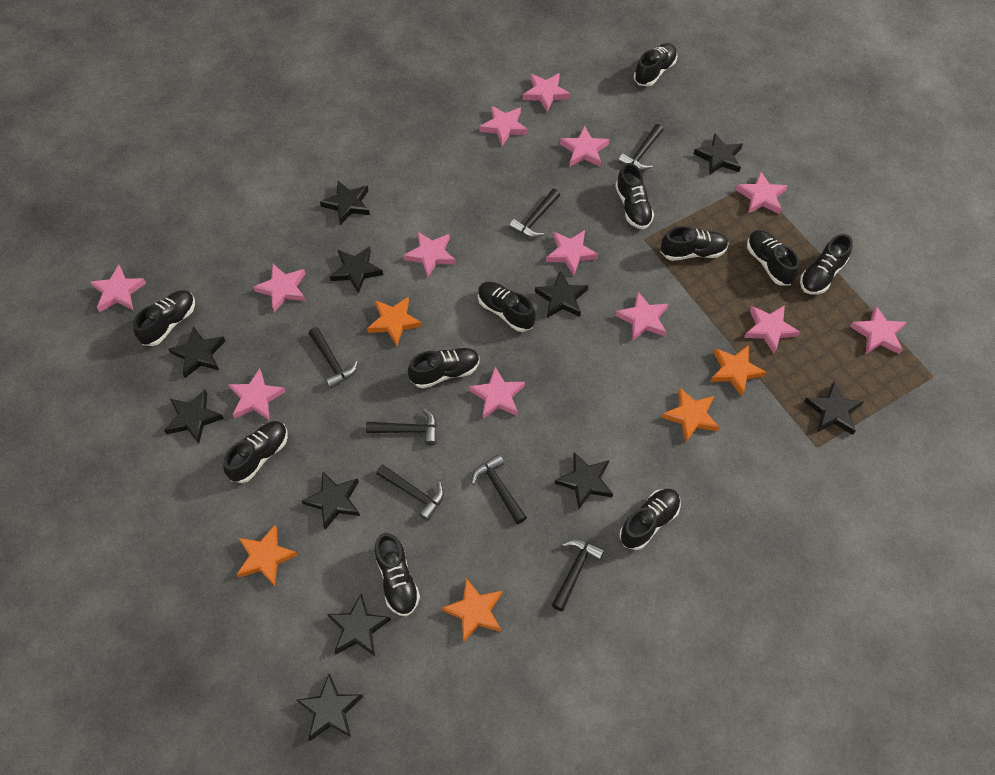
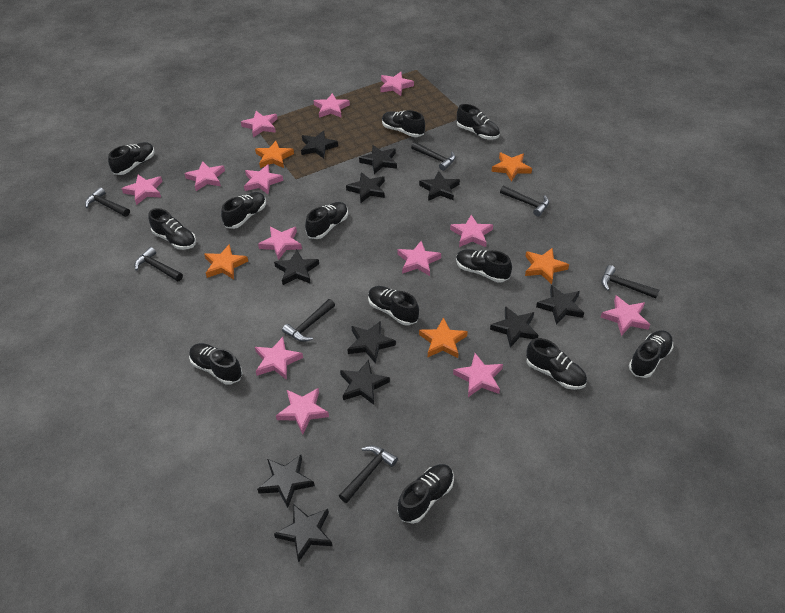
black shoe: [133,290,195,346] [223,421,288,483] [374,533,420,616] [408,348,480,389] [478,282,536,332] [615,163,654,229] [619,489,681,550] [634,43,677,86] [661,226,729,261] [747,230,799,285] [800,234,853,294] = 11 -> [108,142,155,175] [148,208,196,250] [189,343,243,385] [221,192,266,229] [305,202,348,239] [368,286,419,326] [382,110,425,137] [397,464,454,524] [456,249,512,283] [457,104,500,140] [526,338,587,390] [629,330,673,378] = 12

